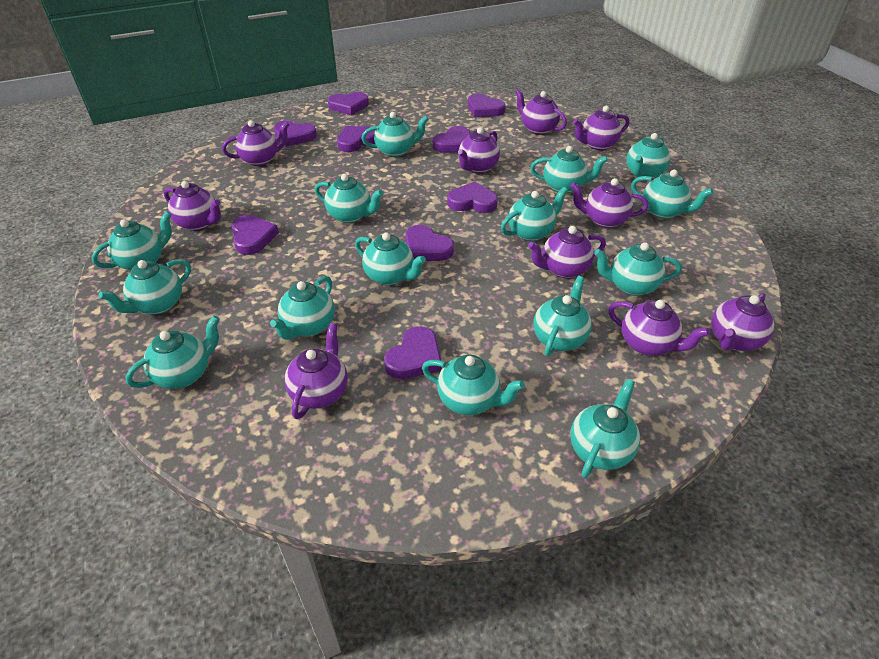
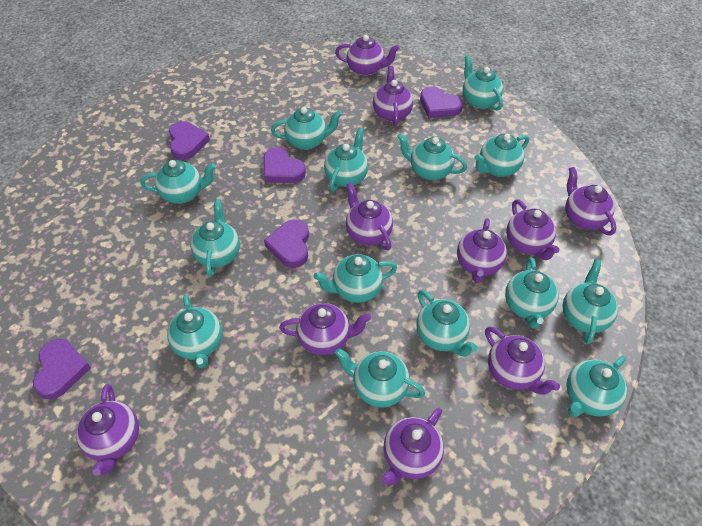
purple heart: [231,215,279,255] [273,121,317,147] [328,92,369,115] [337,126,375,152] [384,326,442,379] [405,225,454,261] [433,126,470,153] [447,182,498,213] [468,94,506,117] = 9 -> [33,339,91,399] [169,121,210,160] [264,147,306,183] [264,219,309,268] [420,86,463,118] = 5
turquoise teapot: [92,211,172,270] [98,259,191,314] [125,316,220,389] [270,276,335,340] [315,174,383,223] [355,232,426,285] [361,112,429,157] [422,355,525,415] [501,187,568,241] [530,146,608,193] [533,276,592,357] [570,379,640,478] [594,242,682,296] [626,133,671,179] [631,170,713,219] = 15 -> [140,160,216,204] [167,295,222,368] [190,199,240,277] [271,107,342,150] [313,254,397,303] [324,127,368,191] [335,348,425,408] [397,133,467,180] [416,290,477,357] [463,55,503,111] [474,134,529,177] [505,257,558,329] [563,259,618,344] [566,356,627,417] = 14

